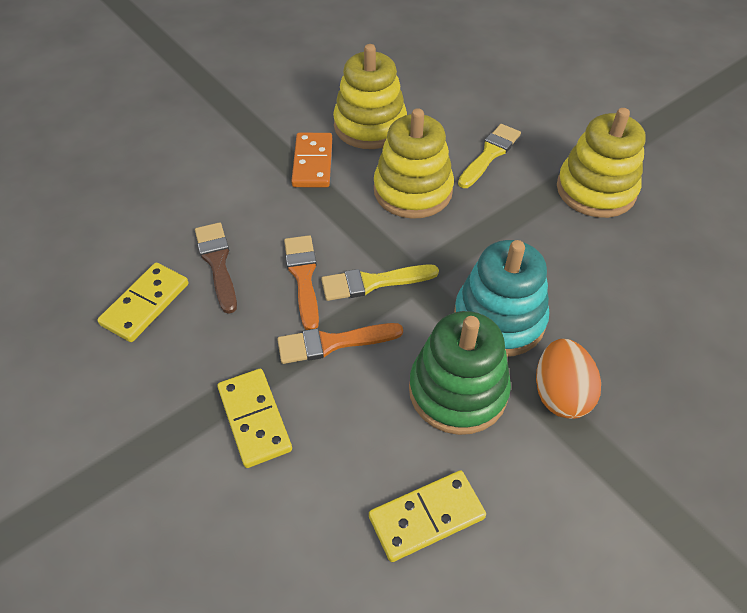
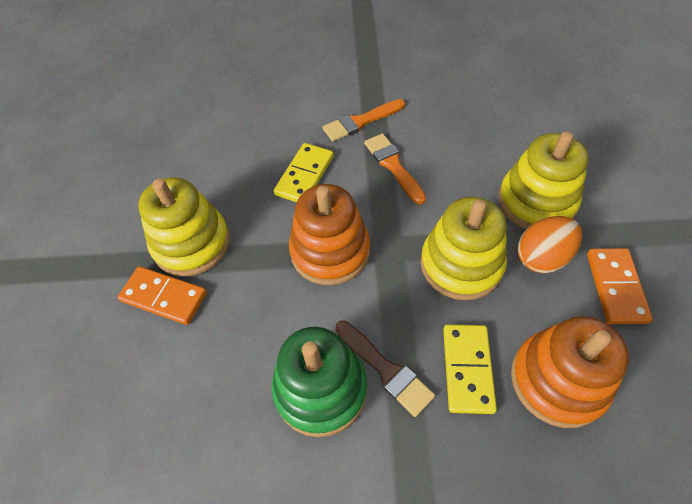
orange domino: [292,133,332,187] = 1 -> [118,266,207,325] [587,248,653,324] = 2
orange stacking toy: none = 0 -> [289,184,370,285] [511,316,629,428] = 2
turquoise stacking toy: [454,240,549,357] = 1 -> none = 0
yellow brush: [321,264,439,301] [458,124,521,188] = 2 -> none = 0
yellow domino: [97,263,188,342] [217,369,292,468] [369,470,486,562] = 3 -> [274,143,334,202] [443,325,497,414] = 2

